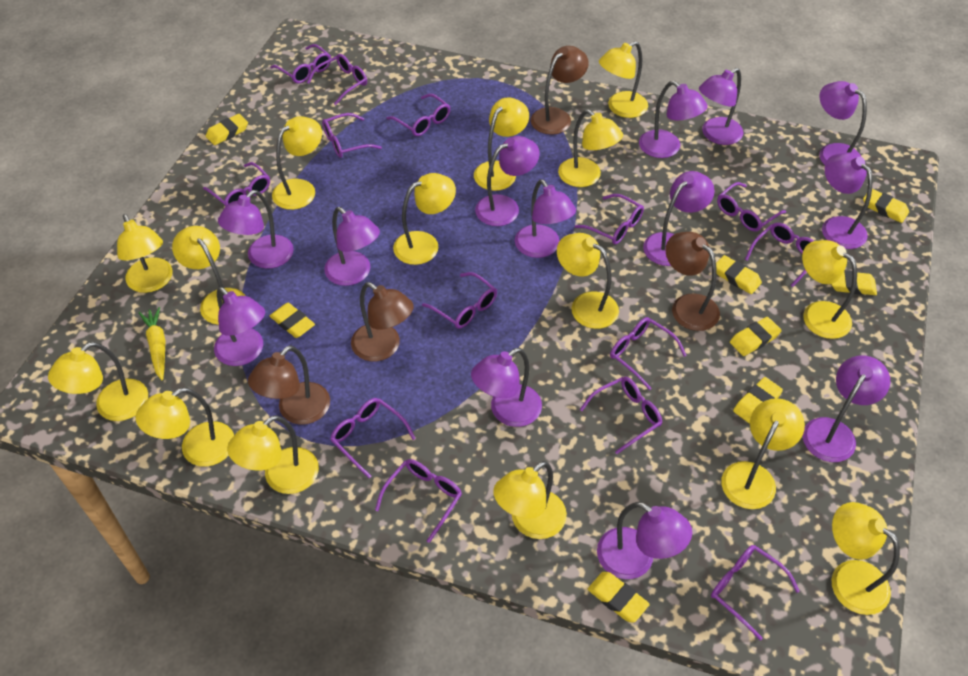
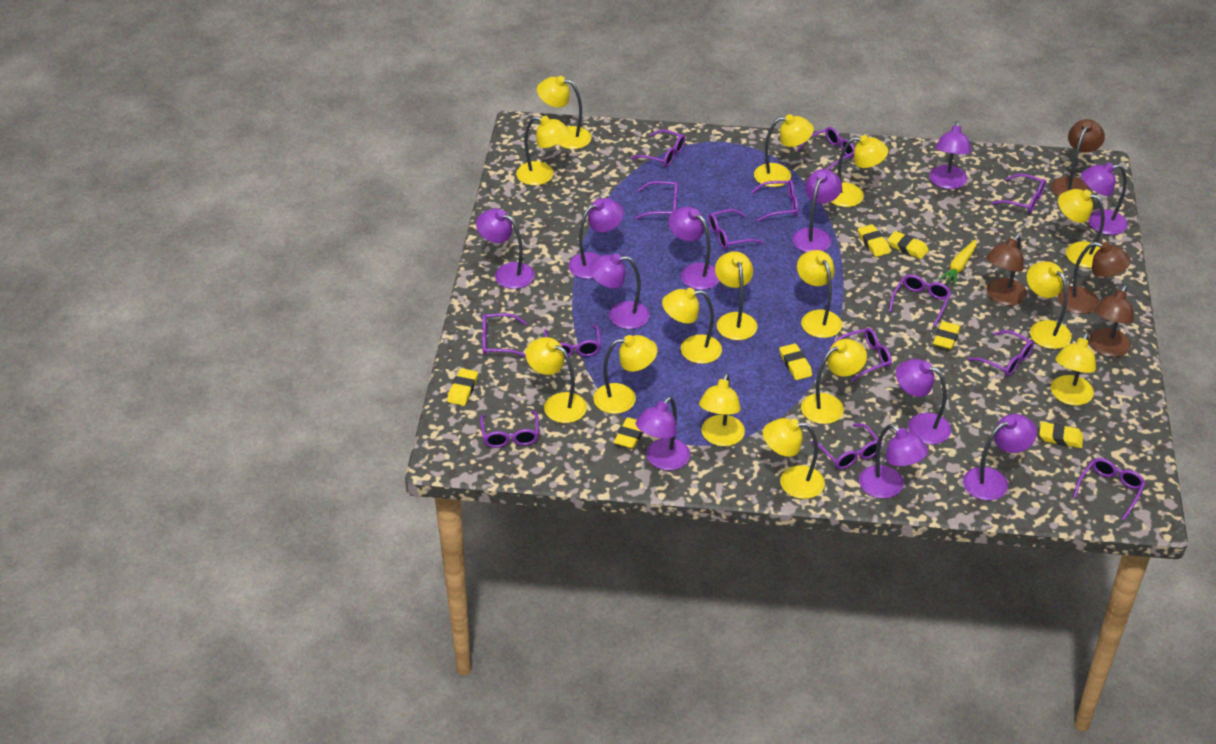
purple lamp: [214,287,265,366] [218,190,294,269] [324,207,380,286] [471,348,542,427] [475,136,540,226] [515,179,576,258] [597,502,692,579] [639,81,707,158] [643,171,714,266] [699,68,744,145] [803,355,890,462] [819,81,867,165] [822,153,873,249] = 13 -> [476,208,535,289] [568,198,624,279] [589,253,650,329] [636,397,690,471] [669,207,719,290] [792,169,842,252] [859,424,928,499] [896,359,951,445] [930,121,972,189] [963,414,1037,501] [1081,162,1127,235] = 11
yellow eraser: [206,114,248,145] [270,303,315,338] [588,572,650,623] [716,255,762,294] [730,317,782,356] [733,377,783,424] [831,270,877,295] [863,189,909,223] = 8 -> [447,368,478,406] [614,417,643,449] [779,343,812,380] [858,224,891,257] [887,231,929,259] [933,321,960,350] [1039,422,1083,448] = 7

